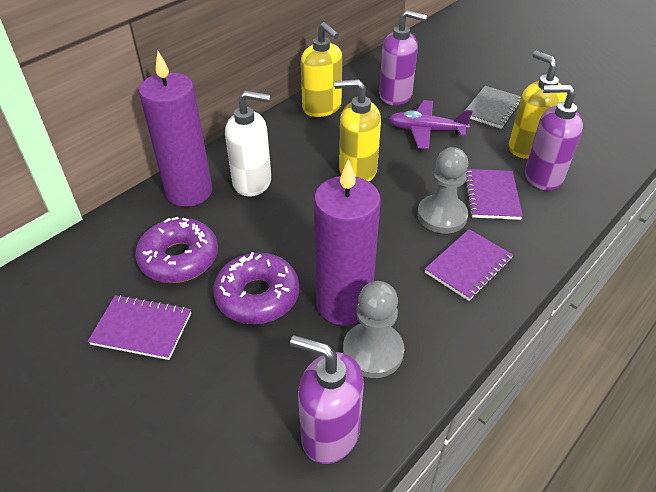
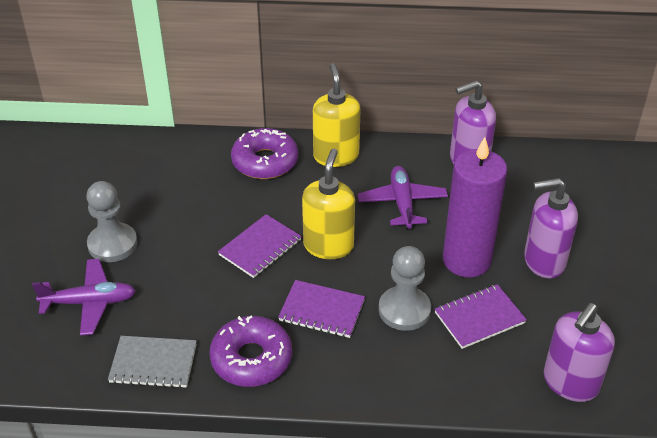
purple candle: [138,51,212,207] [314,158,381,325] = 2 -> [443,137,507,277] = 1
purple plane: [389,100,473,149] = 1 -> [32,259,135,336] [358,166,448,229] = 2
white soap dispenser: [225,90,271,197] = 1 -> none = 0
yellow soap dispenser: [301,22,342,117] [334,79,381,181] [508,51,567,159] = 3 -> [302,149,355,259] [313,63,360,167] = 2

